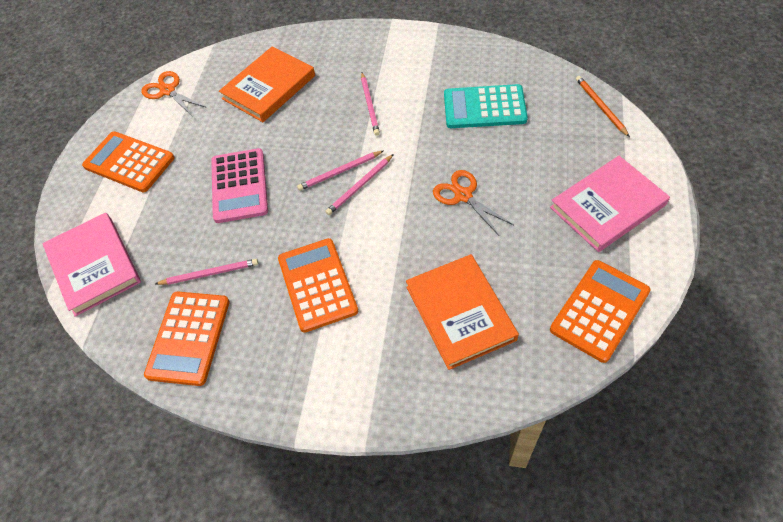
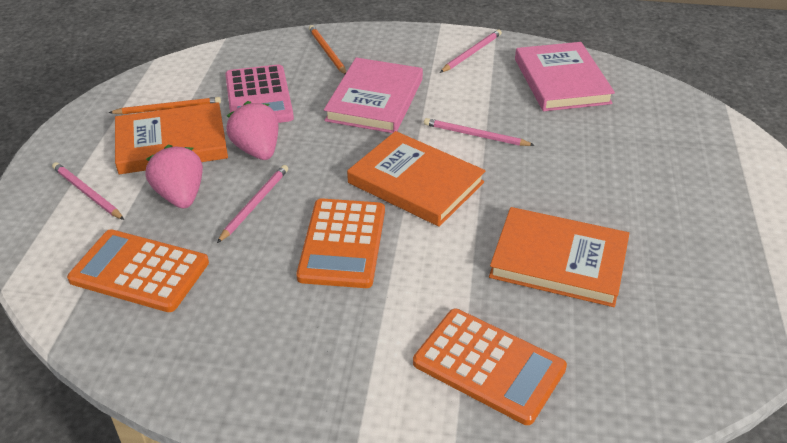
orange book: [219,46,315,122] [406,254,519,370] = 2 -> [115,102,228,174] [347,131,485,227] [489,207,629,307] = 3
orange calculator: [82,131,174,192] [144,292,230,386] [278,238,358,333] [550,260,651,363] = 4 -> [67,229,209,312] [296,198,385,288] [413,309,567,425] = 3
orange pencil: [576,76,630,137] = 1 -> [108,97,221,115] [309,25,346,74] = 2
orange scissors: [141,71,207,117] [433,170,514,236] = 2 -> none = 0
pink strawberry: none = 0 -> [146,145,203,208] [226,101,278,160] = 2
turquoise calculator: [444,84,528,128] = 1 -> none = 0

